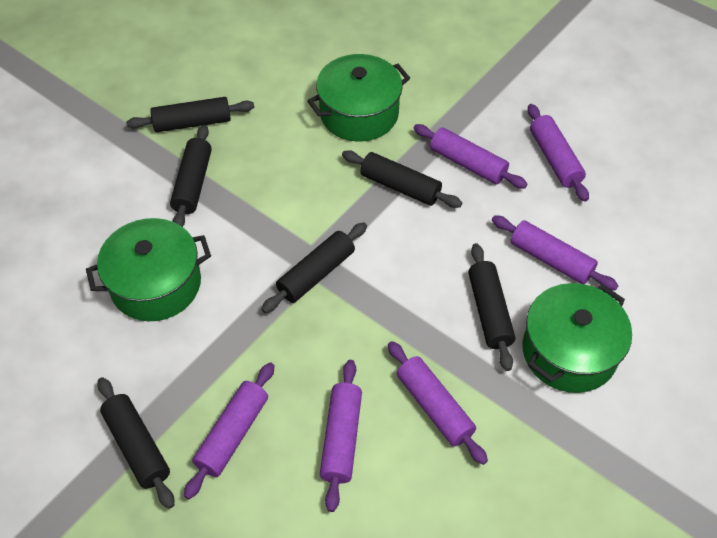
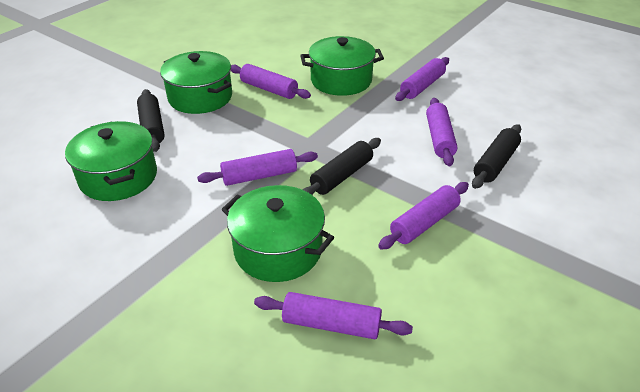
black rolling pin: [97,377,174,509] [126,97,254,132] [170,125,212,227] [261,222,367,313] [342,150,462,208] [468,243,515,371] = 6 -> [137,89,164,152] [302,138,381,195] [472,124,521,189] = 3
green pot: [86,218,211,321] [307,54,410,141] [522,283,632,393] = 3 -> [65,121,157,201] [160,51,232,114] [221,185,334,282] [300,36,384,96] = 4

